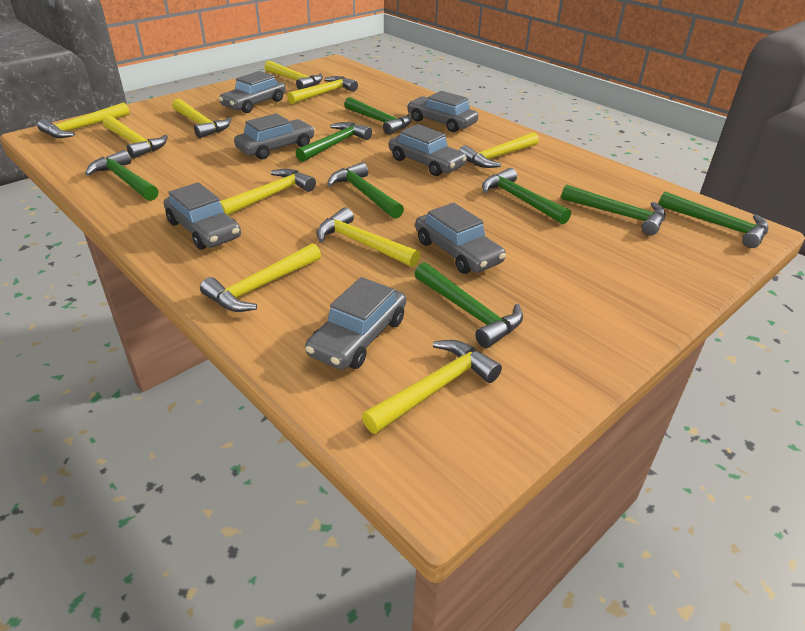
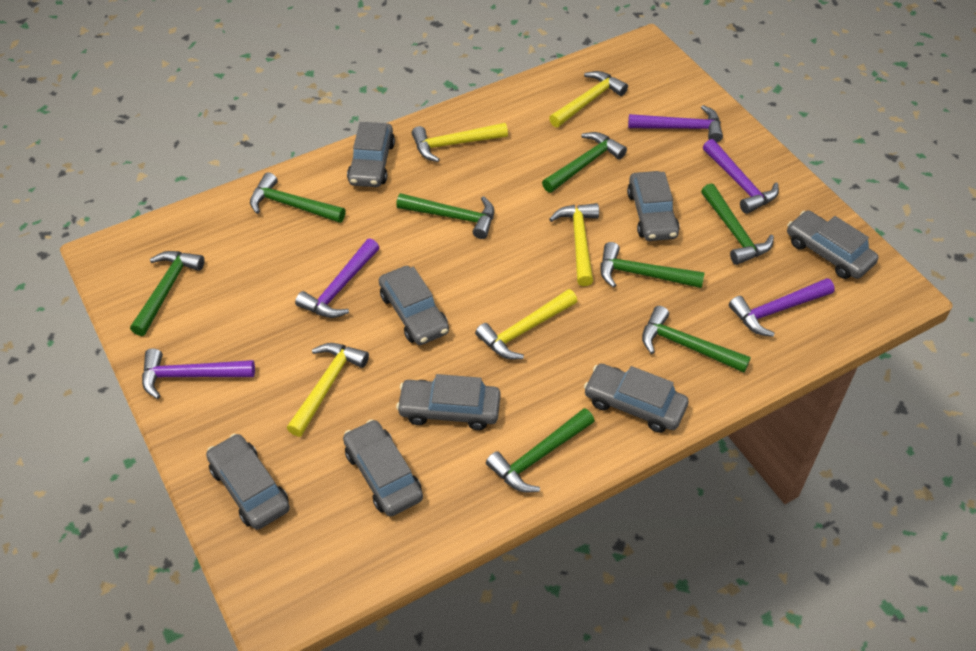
grey car: [164,182,241,250] [219,71,286,113] [234,113,315,160] [305,277,406,370] [389,124,467,176] [407,91,479,132] [415,202,506,274] = 7 -> [206,434,290,530] [343,419,423,517] [347,122,395,187] [379,266,449,345] [396,374,501,430] [584,364,689,433] [627,171,680,241] [787,210,879,279] = 8
purple hammer: none = 0 -> [142,348,255,399] [295,238,380,318] [628,105,723,142] [703,139,779,214] [729,278,835,337] = 5
yellow hammer: [37,103,130,138] [103,116,168,158] [172,99,231,138] [200,243,321,312] [220,169,316,215] [265,61,323,90] [287,76,358,104] [316,207,420,267] [362,340,502,434] [459,132,539,168] = 10 -> [287,343,369,437] [412,123,508,162] [475,289,577,359] [549,71,628,127] [549,203,599,286] = 5

